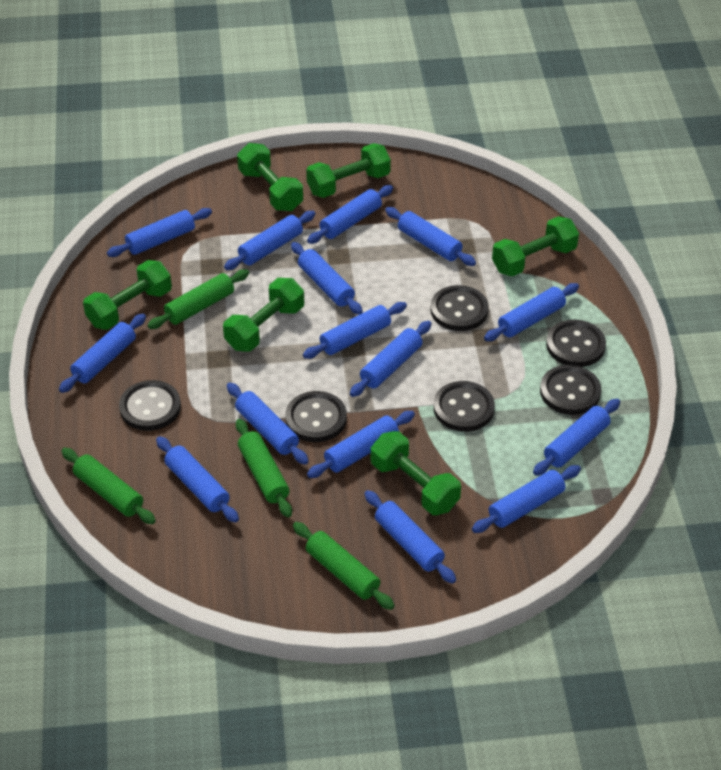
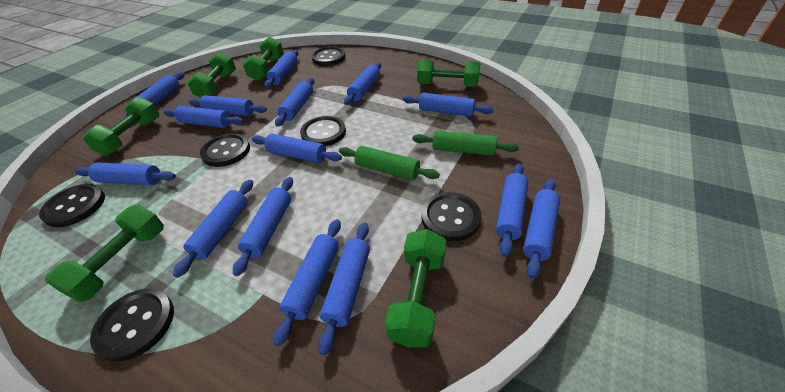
green rolling pin: [62,448,156,524] [148,269,249,329] [236,419,292,518] [293,522,395,610] = 4 -> [339,146,440,180] [412,130,519,156] = 2

